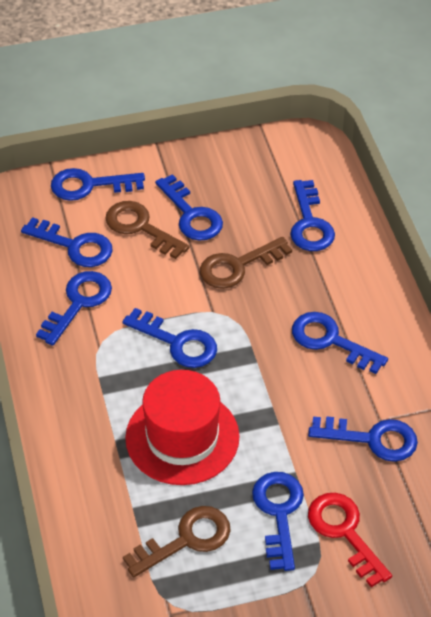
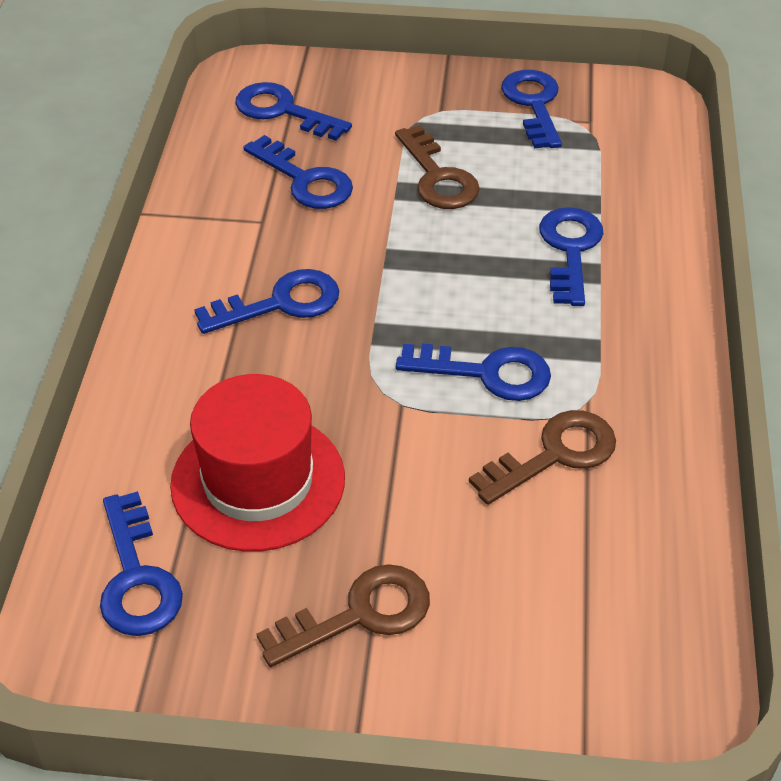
blue key: [21,217,113,267] [36,271,112,346] [51,168,145,201] [122,308,217,368] [155,174,223,241] [252,472,304,571] [290,180,335,251] [292,312,388,374] [308,416,418,462] = 9 -> [100,491,183,636] [194,269,339,334] [236,82,352,141] [243,135,353,209] [396,344,551,401] [501,70,562,149] [539,207,604,306] = 7
red key: [308,493,392,588] = 1 -> none = 0

